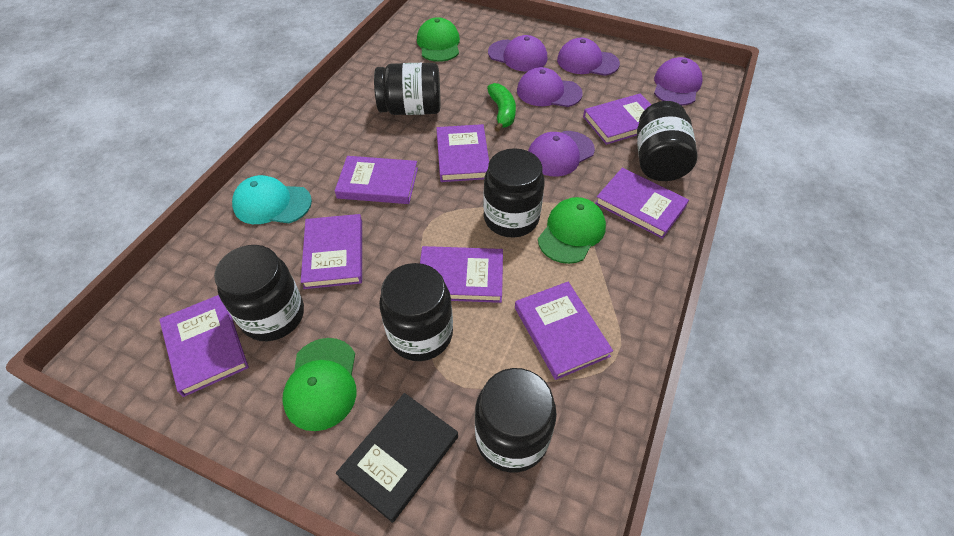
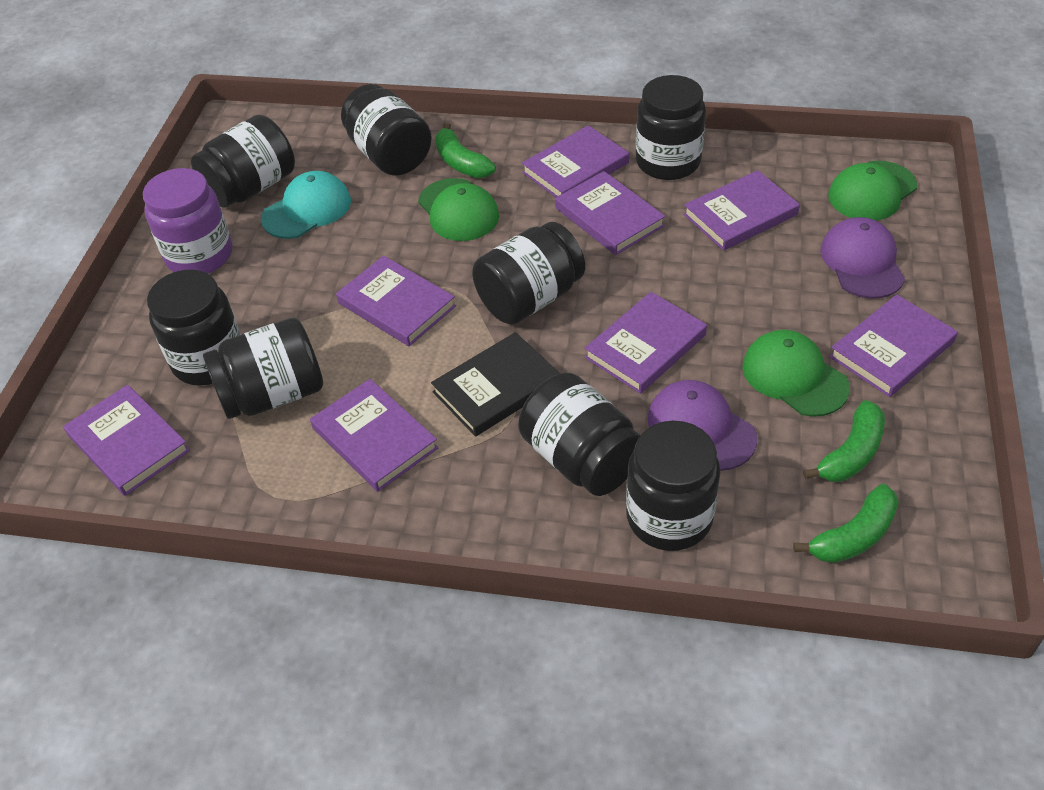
black jar: [214,245,304,341] [374,63,440,115] [379,263,453,361] [475,368,557,473] [483,148,545,238] [637,101,698,181] = 6 -> [147,269,241,386] [191,115,295,208] [203,318,323,419] [341,84,432,175] [472,222,585,324] [518,373,641,496] [626,421,721,551] [636,75,706,180] = 8
green banana: [487,83,516,132] = 1 -> [435,122,496,178] [793,484,899,563] [803,400,885,482] = 3
purple cap: [488,35,547,72] [517,67,583,107] [528,131,595,176] [557,37,620,76] [654,57,703,106] = 5 -> [648,380,757,471] [820,217,905,299] = 2
purple jar: none = 0 -> [143,168,232,273] = 1

